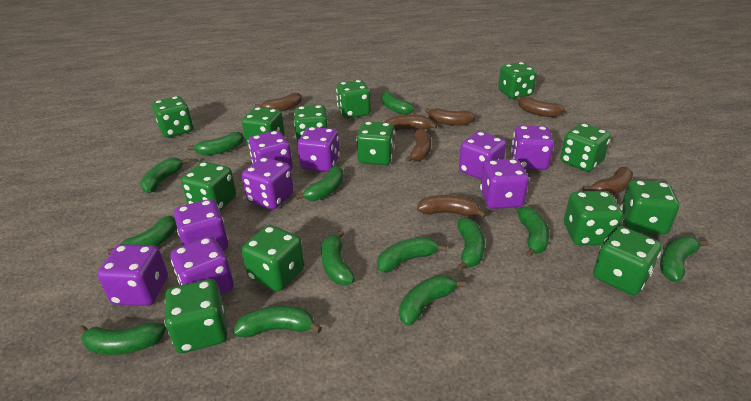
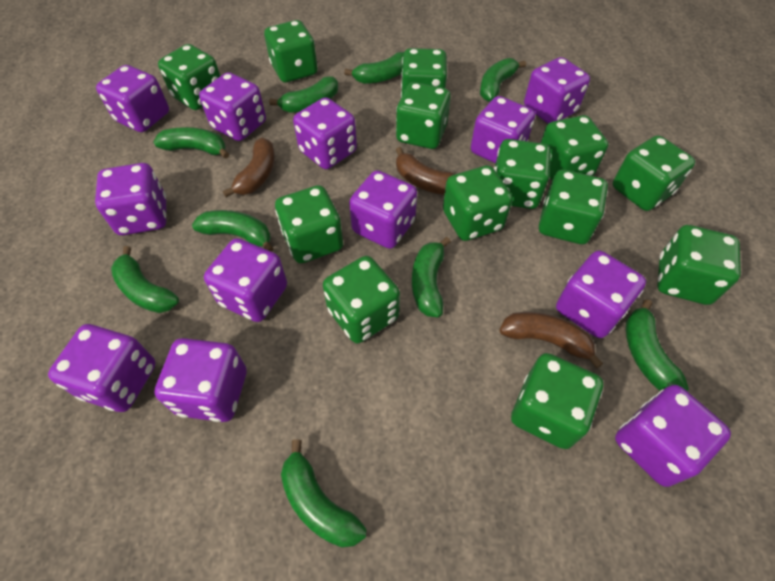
brown banana: [255,93,302,112] [385,115,438,131] [406,129,431,162] [417,195,486,218] [425,108,476,126] [517,96,565,117] [582,167,633,195] = 7 -> [223,138,275,197] [396,147,455,195] [499,312,603,368] = 3
green banana: [78,322,166,355] [107,216,177,255] [140,157,190,193] [188,132,244,156] [233,306,322,338] [296,166,344,201] [321,230,355,285] [377,237,447,272] [381,90,414,115] [399,275,466,326] [457,218,485,271] [517,206,549,257] [660,236,708,282] = 13 -> [111,246,179,313] [154,127,229,159] [192,210,274,252] [269,76,338,113] [281,439,366,548] [344,52,404,84] [412,237,451,317] [480,58,526,102] [626,299,689,392] = 9
purple dice: [97,244,168,306] [171,236,234,294] [174,199,228,250] [242,157,294,209] [248,130,293,170] [297,127,340,172] [459,131,506,180] [480,159,529,209] [511,126,554,170] = 9 -> [48,324,156,412] [95,163,166,235] [96,65,169,132] [154,338,247,422] [199,72,266,141] [204,238,287,322] [293,97,357,169] [349,170,417,249] [471,96,535,163] [524,57,590,124] [556,251,646,338] [615,385,731,487] = 12

